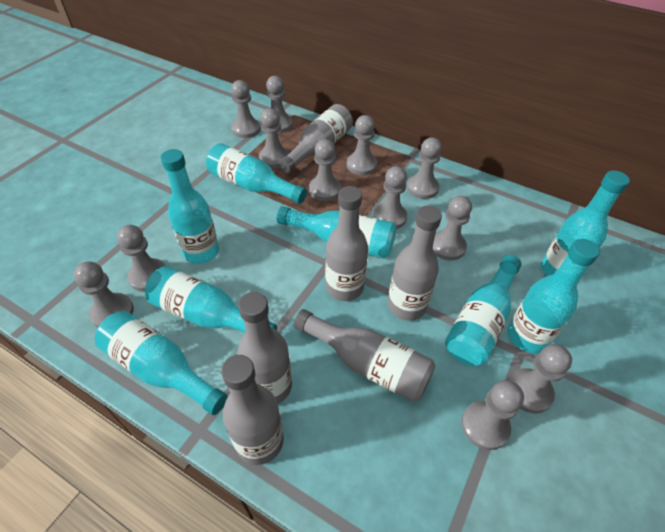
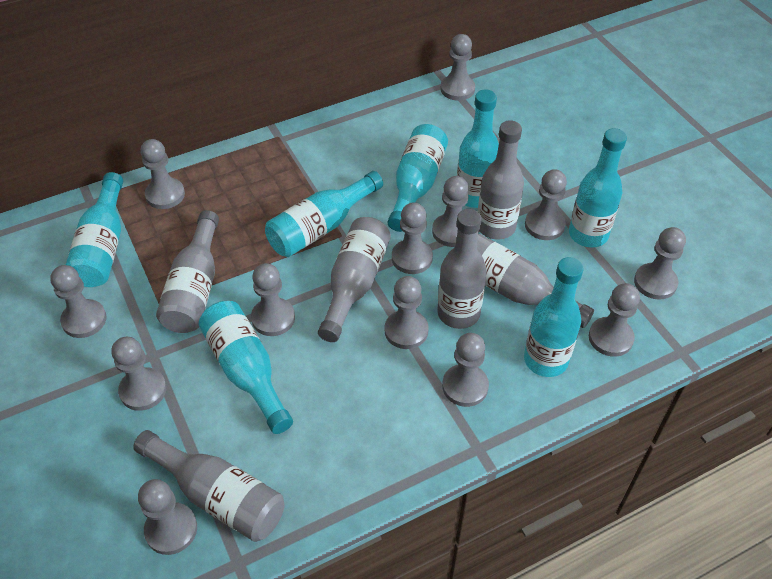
grey pawn: [74,261,134,328] [117,225,166,292] [231,80,261,138] [259,108,289,168] [266,76,293,133] [309,139,341,201] [347,115,377,175] [373,166,407,229] [407,137,442,199] [433,196,472,260] [461,380,524,450] [508,344,572,413] = 12 -> [50,265,106,338] [111,337,167,411] [138,479,197,555] [140,139,185,209] [251,263,295,336] [385,276,429,349] [392,202,433,274] [432,176,469,247] [440,34,475,101] [442,333,489,407] [525,169,567,240] [589,283,640,357] [634,227,686,300] = 13
turquoise bottle: [95,311,228,415] [145,266,277,333] [161,149,219,264] [206,143,307,204] [277,206,396,259] [445,255,522,366] [508,239,600,353] [541,170,630,276] = 8 -> [66,172,123,287] [199,301,293,434] [265,171,383,257] [388,124,448,232] [457,90,499,208] [524,257,583,377] [569,128,627,247] = 7

